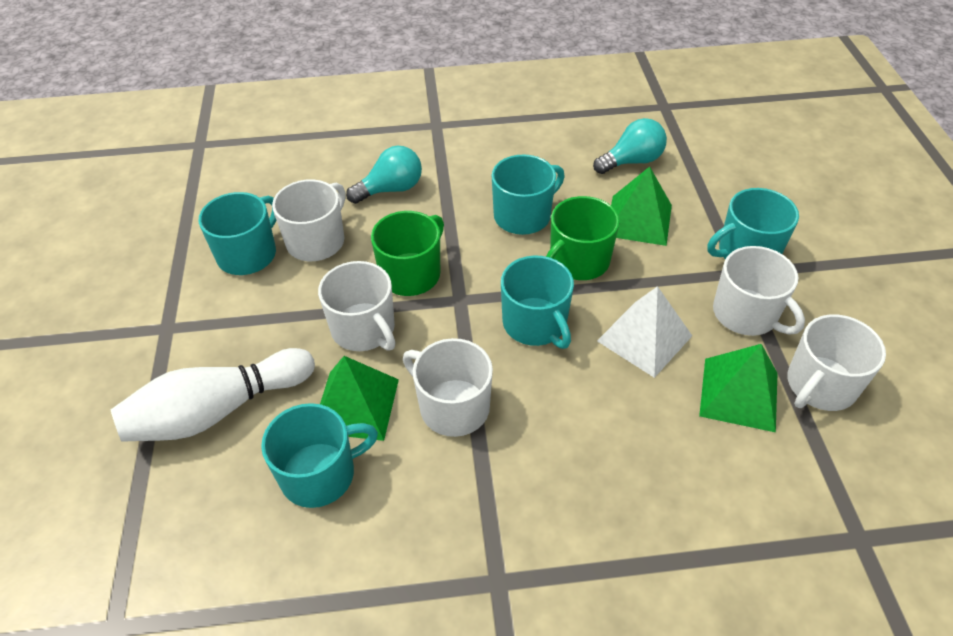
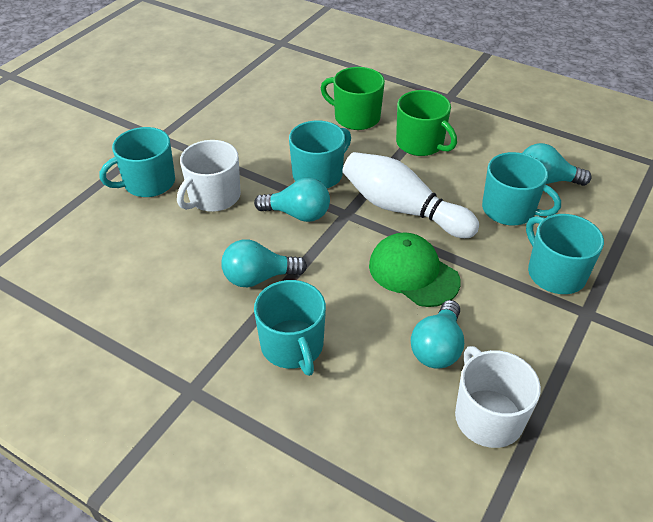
green cap: none = 0 -> [369,232,461,307] = 1
green pyramid: [320,356,399,441] [611,167,672,246] [699,344,778,432] = 3 -> none = 0
turquoise light bulb: [346,145,422,204] [593,118,667,174] = 2 -> [221,240,307,287] [254,178,330,222] [411,300,464,369] [523,143,592,186] = 4
white mug: [272,179,346,261] [318,261,395,351] [403,338,493,437] [713,246,805,336] [787,314,886,411] = 5 -> [177,140,241,212] [455,346,541,448] = 2
white pyramid: [597,286,692,378] = 1 -> none = 0

